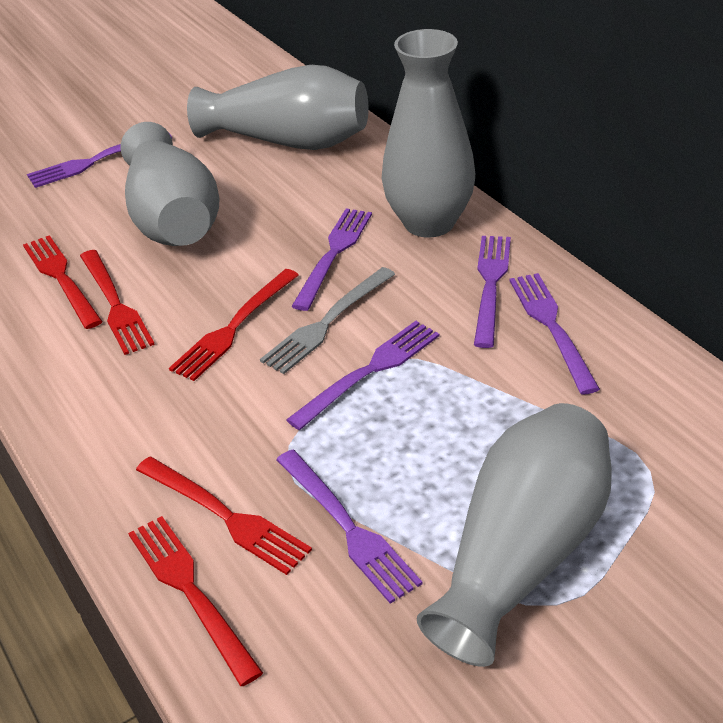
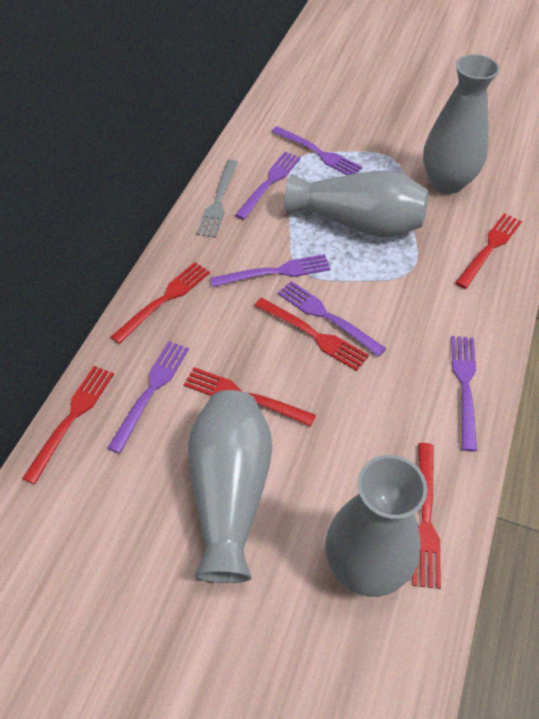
red fork: [23,235,103,329] [80,250,155,355] [128,516,263,686] [136,457,312,575] [169,269,299,381] = 5 -> [22,366,114,484] [111,262,210,344] [184,367,316,427] [254,298,369,371] [413,443,441,589] [455,213,522,289] = 6

